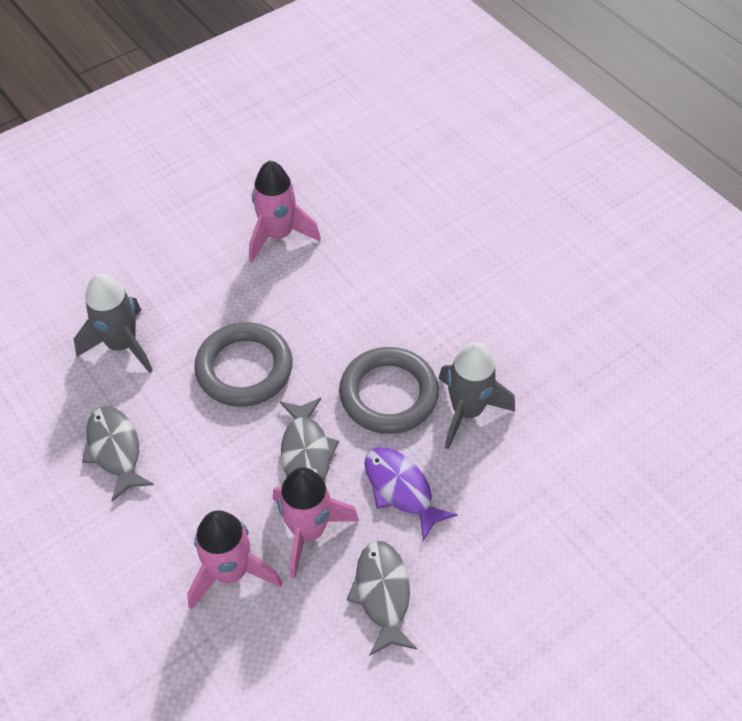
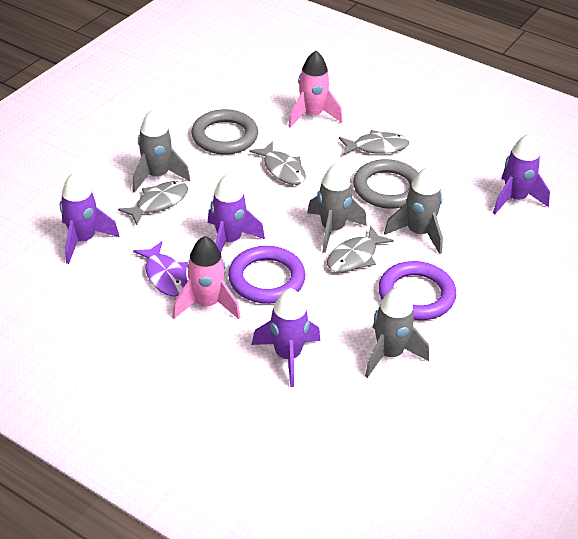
grey fish: [82,406,154,502] [280,398,339,480] [347,541,417,656] = 3 -> [118,181,188,225] [249,141,306,185] [327,226,394,272] [339,130,409,155] = 4
grey rocket: [74,274,153,373] [438,342,515,449] = 2 -> [132,109,190,193] [307,163,367,253] [365,286,429,378] [384,166,443,254] = 4
pink rocket: [187,510,282,610] [249,161,321,262] [273,467,359,579] = 3 -> [173,236,241,319] [288,51,342,128] = 2
purple ring: none = 0 -> [228,246,306,304] [378,261,456,320] = 2
purple rocket: none = 0 -> [60,172,120,264] [208,173,265,252] [252,288,320,387] [493,133,550,214] = 4

